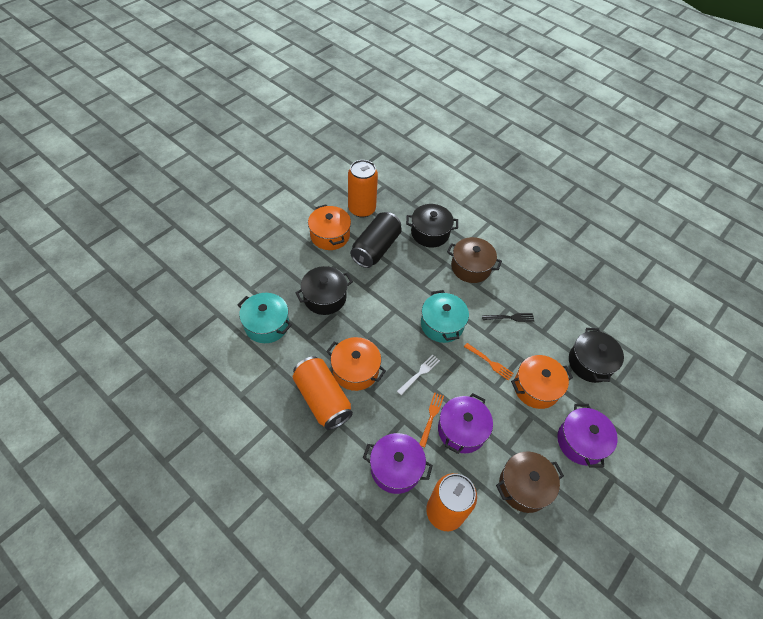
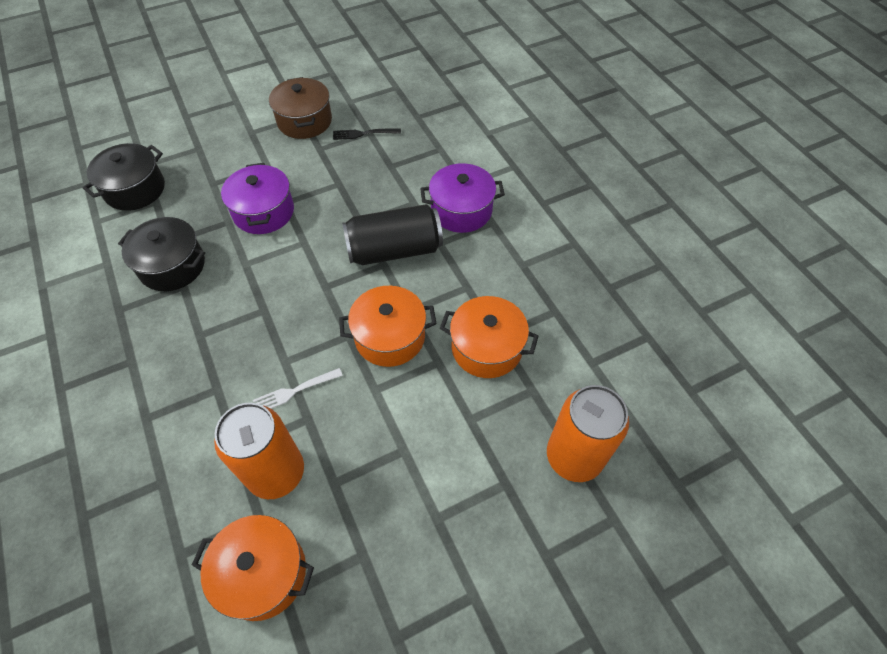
black pot: [295,266,353,315] [406,204,458,247] [569,328,624,383] = 3 -> [83,143,165,211] [118,217,205,291] = 2
brown pot: [447,237,502,283] [496,451,564,513] = 2 -> [269,77,332,139] = 1
orange can: [293,356,353,430] [348,160,378,218] [426,473,477,531] = 3 -> [214,403,304,499] [547,385,629,482] = 2
orange fork: [419,392,444,447] [464,343,514,381] = 2 -> none = 0
purple pot: [363,433,433,494] [438,393,493,454] [557,404,618,468] = 3 -> [221,163,294,234] [420,163,505,233] = 2
turquoise pot: [238,293,292,343] [421,290,469,343] = 2 -> none = 0

